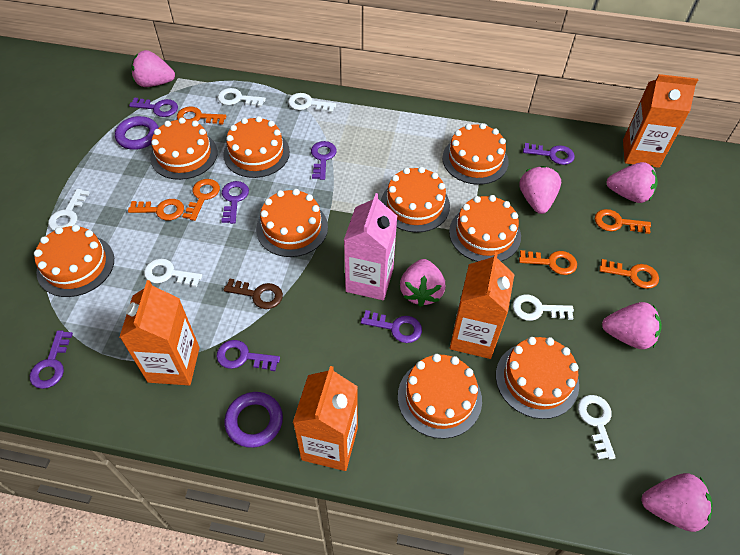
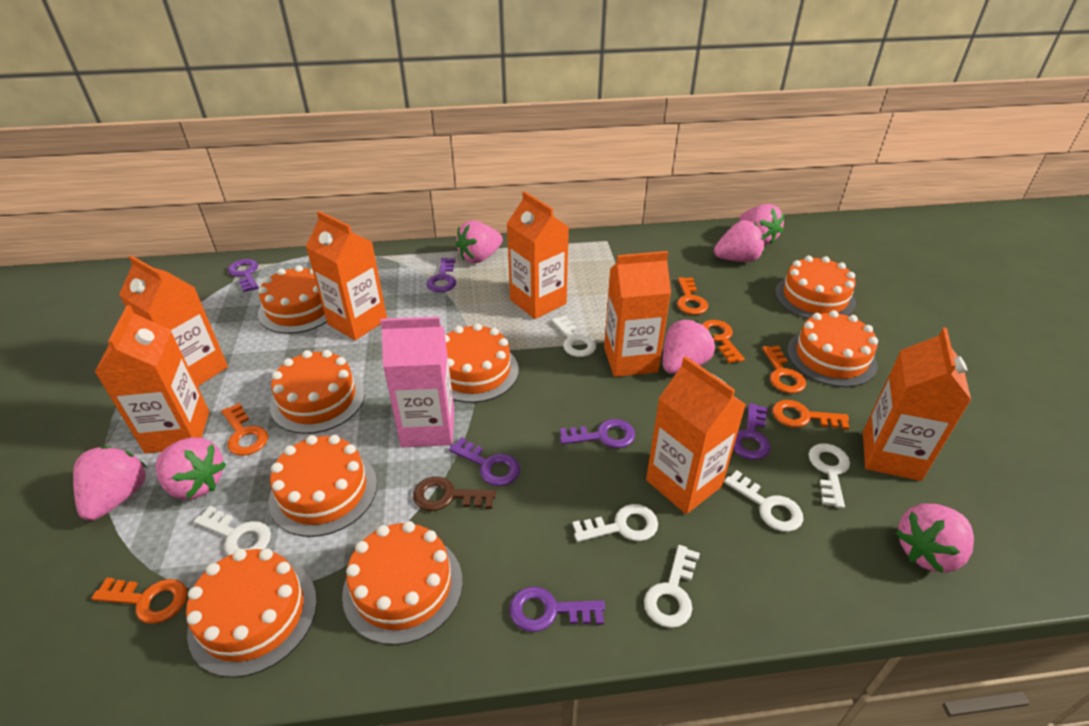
orange cake: [34,225,114,297] [150,118,218,180] [223,116,290,178] [256,189,328,257] [381,167,450,233] [398,354,482,439] [442,123,509,185] [449,195,521,262] [496,337,579,419] = 9 -> [186,548,317,678] [258,265,327,334] [269,435,377,537] [270,350,365,434] [342,521,463,645] [445,323,519,403] [775,256,856,319] [787,310,878,387] = 8
orange carton: [120,280,200,385] [293,366,358,471] [450,252,515,359] [623,74,698,168] = 4 -> [94,305,209,454] [119,255,228,386] [306,211,387,340] [507,191,569,319] [604,251,671,377] [646,356,746,514] [863,327,971,481] = 7
pink strawberry: [131,50,175,87] [400,259,445,307] [519,166,561,214] [602,302,662,349] [606,162,658,203] [641,473,713,532] = 6 -> [73,446,147,521] [156,437,226,500] [456,220,503,263] [663,320,715,374] [714,220,764,262] [740,204,784,245] [896,504,974,573] = 7
purple key: [30,330,73,389] [129,97,178,117] [216,340,280,371] [221,181,249,224] [311,141,337,180] [361,310,422,343] [523,143,575,165] = 7 -> [228,259,259,292] [426,258,456,292] [449,437,520,486] [509,586,605,632] [560,419,635,448] [733,403,770,460] = 6
purple ring: [115,116,159,150] [224,392,283,448] = 2 -> none = 0

